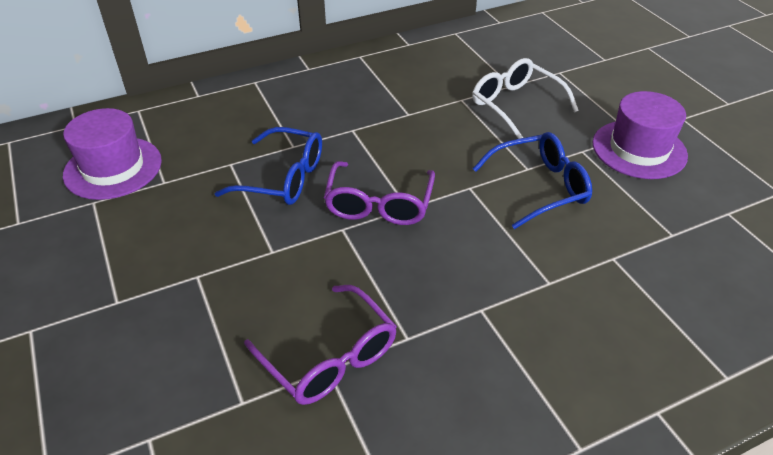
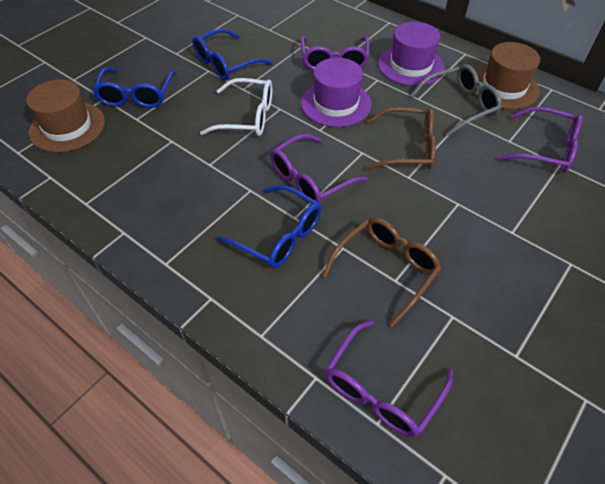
blue glasses: [214,127,322,205] [473,132,592,229] = 2 -> [93,67,176,108] [192,29,273,80] [216,185,322,268] = 3
brown glasses: none = 0 -> [322,217,442,327] [366,107,436,170] = 2
brown hat: none = 0 -> [26,79,105,153] [474,42,540,109] = 2
grey glasses: none = 0 -> [410,64,502,136] = 1
purple glasses: [244,285,397,405] [324,161,435,225] = 2 -> [270,134,368,204] [301,35,369,70] [325,320,453,437] [499,106,583,173] = 4

